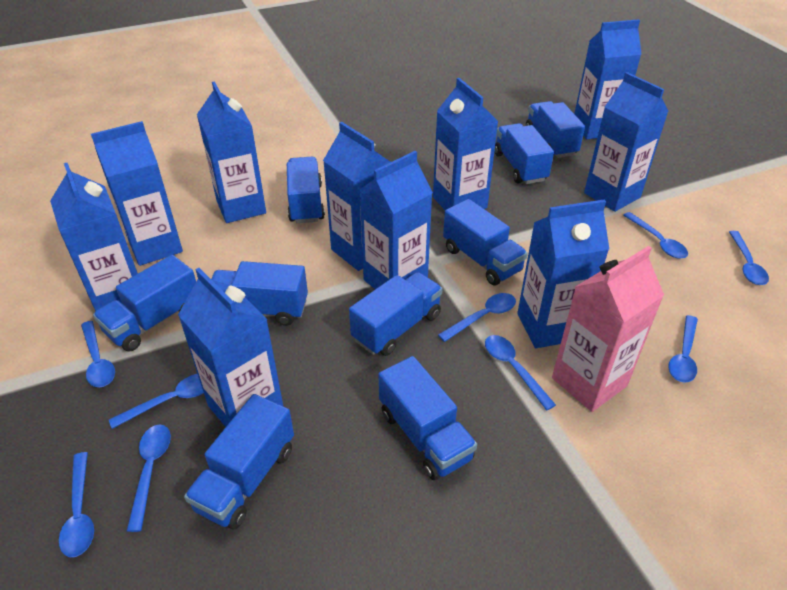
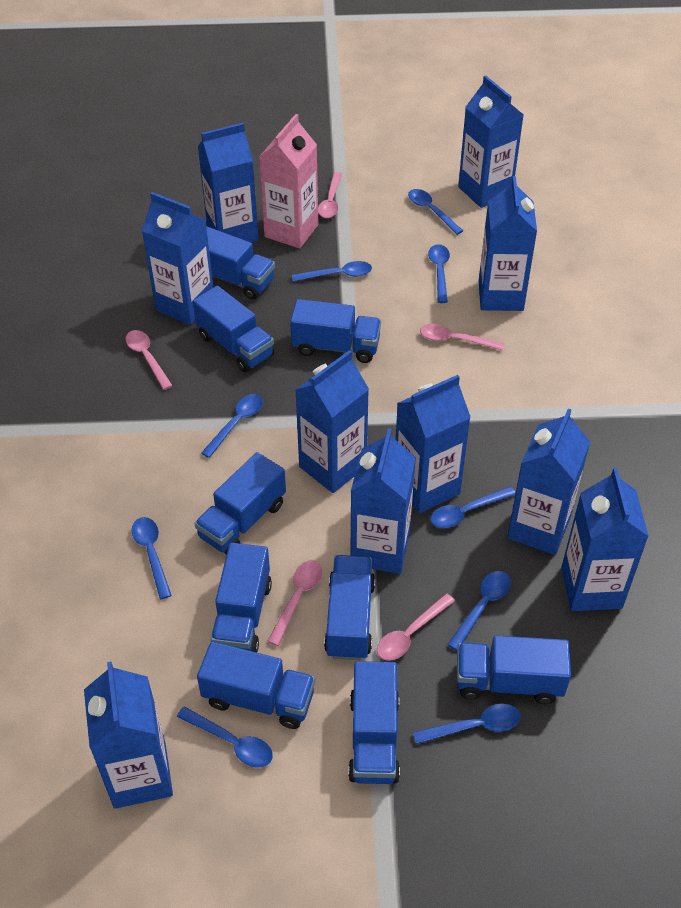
pink spoon: none = 0 -> [125,330,173,390] [267,560,322,646] [318,172,342,218] [377,593,455,661] [420,324,504,350] = 5

